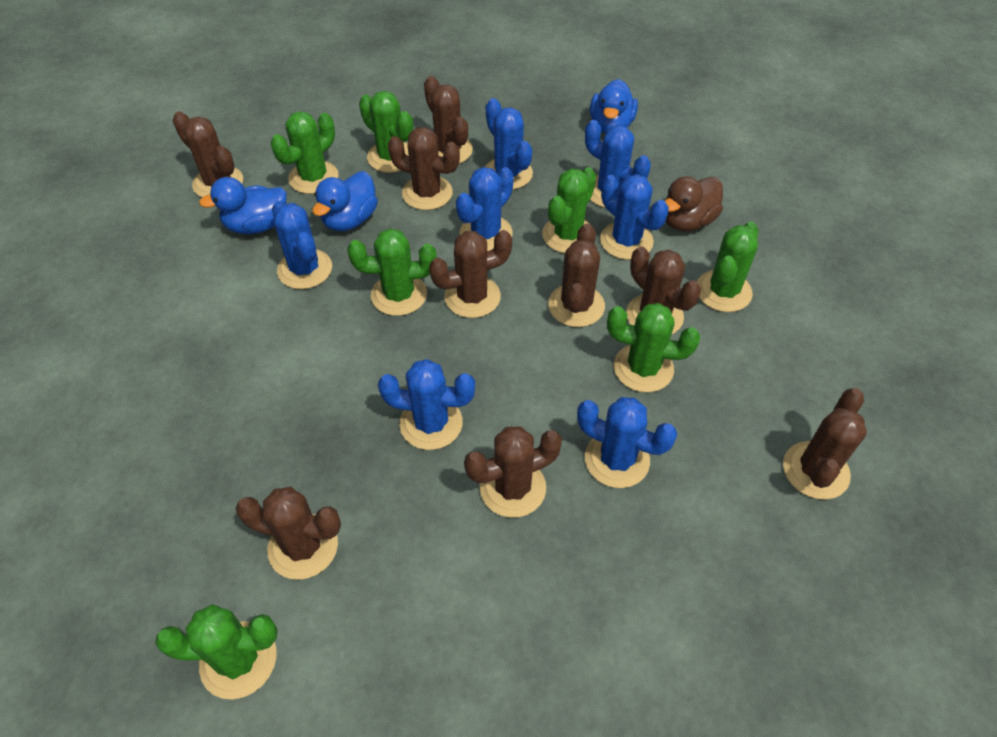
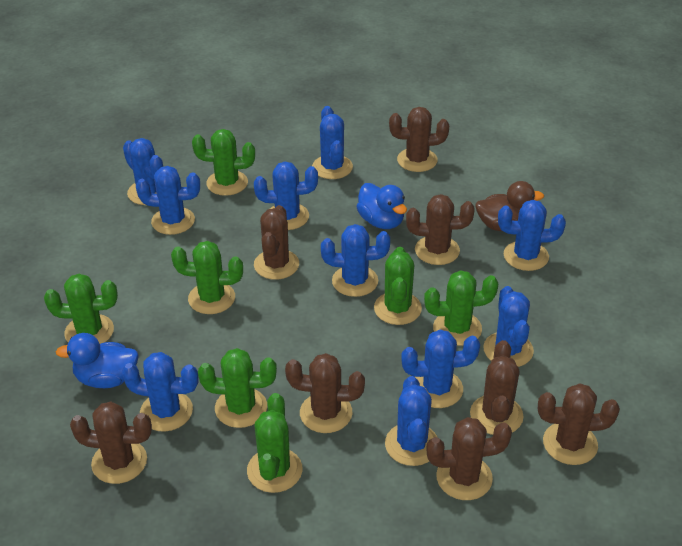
blue cactus: [272,200,332,289] [378,359,475,450] [456,167,514,251] [485,98,533,190] [577,397,677,488] [585,120,651,208] [600,174,669,260] = 7 -> [122,352,198,432] [123,138,163,205] [136,166,200,235] [254,162,318,230] [312,106,353,179] [321,224,390,297] [385,376,437,466] [401,330,480,408] [483,286,534,367] [498,200,566,271] = 10
blue duck: [199,177,287,234] [312,171,378,231] [590,79,638,134] = 3 -> [56,333,139,388] [356,183,407,229] = 2
brown cactus: [173,111,243,197] [236,486,341,580] [388,127,460,210] [424,76,473,164] [429,230,512,318] [464,427,562,518] [548,224,605,327] [626,247,701,334] [783,388,867,500] = 9 -> [70,402,152,484] [254,205,299,280] [285,353,365,433] [389,107,449,172] [406,194,475,265] [426,417,512,500] [470,340,524,435] [538,383,620,465] = 8

